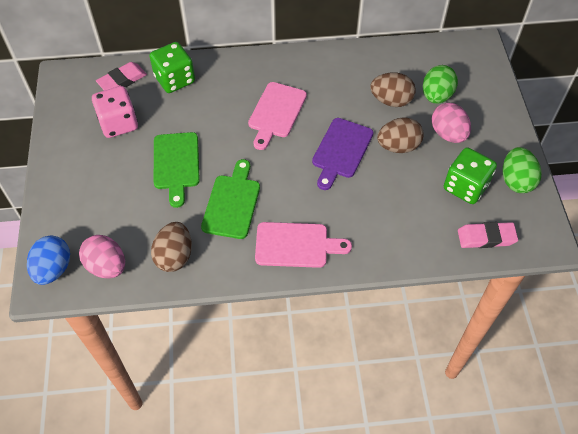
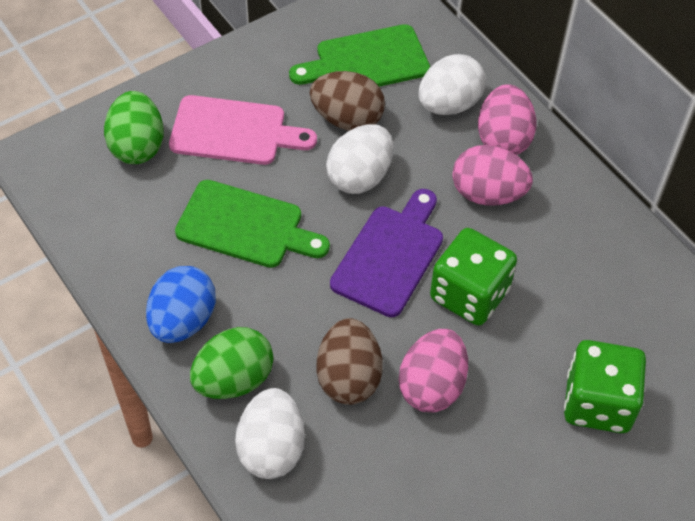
brown egg: [151,222,192,272] [370,72,416,107] [377,117,424,153] = 3 -> [310,71,385,131] [317,318,383,405] = 2
pink cutting board: [248,82,307,150] [255,222,352,268] = 2 -> [169,95,317,165] = 1
pink dice: [92,86,138,138] = 1 -> none = 0
pink egg: [79,235,125,279] [432,103,471,143] = 2 -> [399,329,468,412] [452,145,533,206] [478,84,537,155] = 3
pink eraser: [96,62,147,91] [458,222,518,248] = 2 -> none = 0
white egg: none = 0 -> [235,388,305,479] [326,124,393,194] [418,54,486,115] = 3

